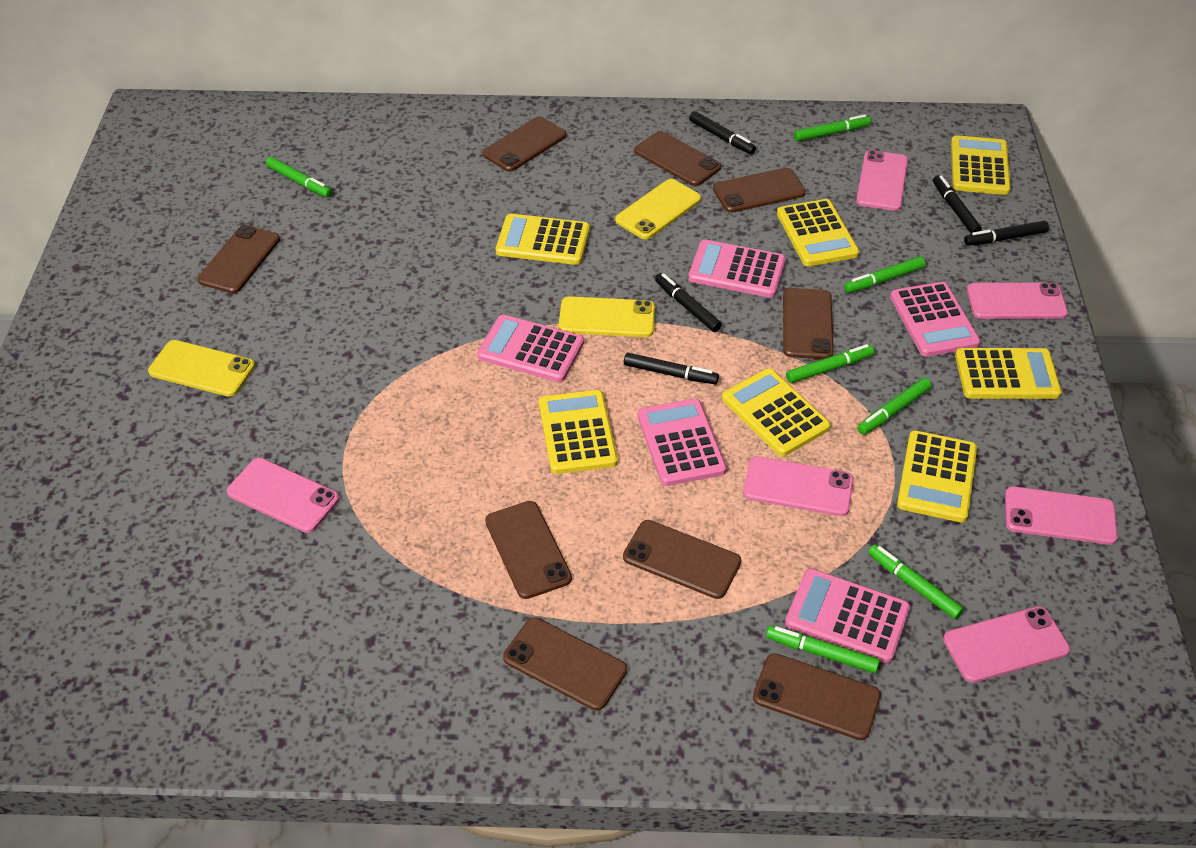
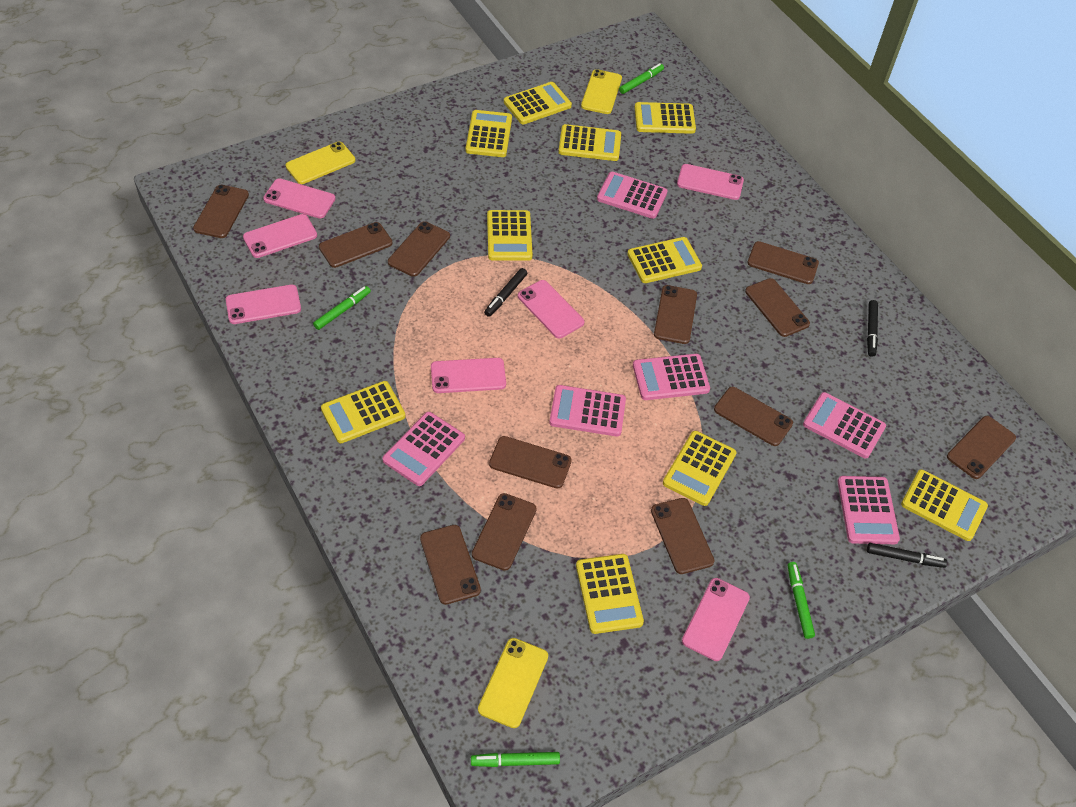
black marker: [624,353,719,384] [655,273,722,332] [689,111,756,154] [933,175,982,234] [964,221,1049,246] = 5 -> [484,268,527,317] [867,300,878,357] [867,543,947,568] = 3
brown phone: [197,225,280,293] [482,116,567,172] [485,501,572,599] [503,617,627,711] [623,520,741,599] [634,131,721,186] [713,168,806,213] [753,653,881,740] [783,288,834,359] = 9 -> [193,185,249,238] [319,222,392,268] [388,221,450,277] [420,525,481,605] [472,493,537,571] [489,436,572,489] [651,498,714,574] [654,285,697,344] [714,387,793,446] [745,278,810,337] [747,241,819,284] [947,416,1016,479] = 12
green marker: [266,157,332,198] [766,626,880,673] [786,344,874,383] [794,114,871,141] [844,256,925,293] [857,378,931,435] [868,544,964,619] = 7 -> [313,286,371,330] [471,752,560,767] [619,63,664,94] [788,562,815,639] = 4
pink calculator: [477,315,584,382] [638,398,727,486] [688,240,786,298] [785,568,910,663] [890,282,981,357] = 5 -> [382,412,465,486] [549,385,626,437] [597,172,668,219] [633,354,710,400] [803,392,886,458] [838,476,900,544] = 6
pink phone: [227,458,339,533] [743,456,854,516] [856,150,908,211] [943,606,1070,683] [967,283,1068,319] [1005,486,1118,545] = 6 -> [225,285,301,324] [243,214,317,258] [263,178,336,218] [431,358,506,393] [518,280,584,338] [677,164,744,200] [682,578,750,661] = 7
yellow calculator: [496,214,590,265] [539,390,618,474] [722,368,831,456] [777,199,859,266] [897,430,977,522] [951,135,1011,195] [955,348,1061,399] = 7 -> [321,381,405,443] [466,110,512,157] [487,210,533,261] [504,82,572,124] [558,124,621,161] [576,554,644,634] [627,237,702,283] [634,102,696,134] [663,431,737,506] [901,469,988,541] = 10

